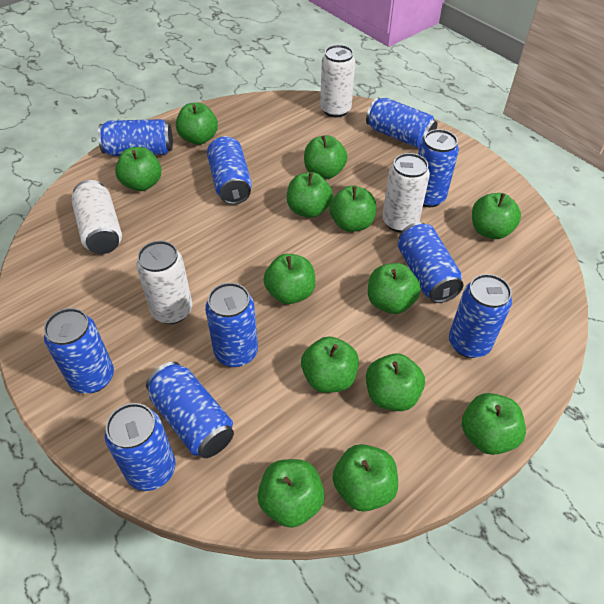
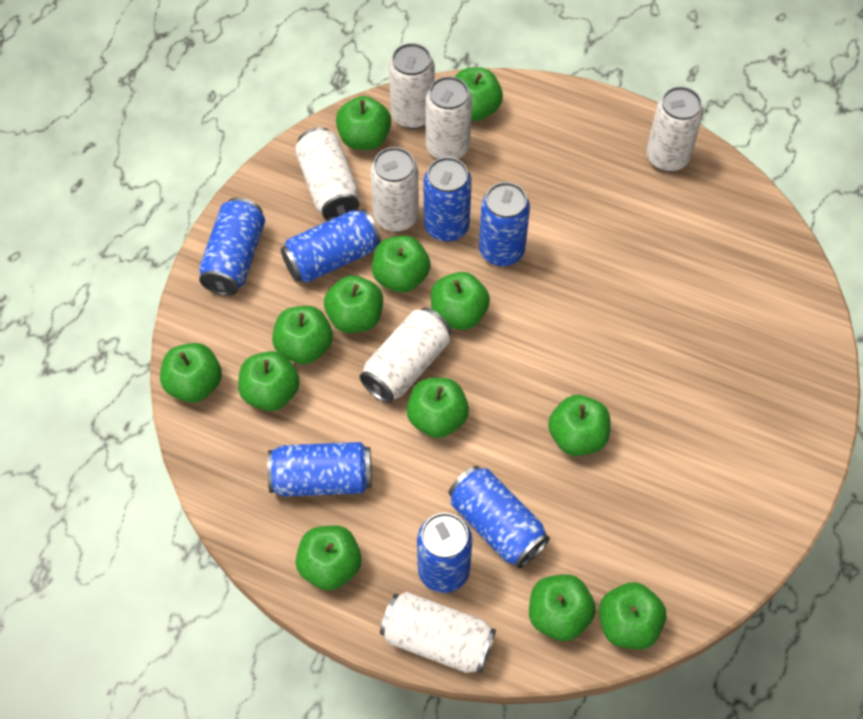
blue can: [44,308,114,394] [98,119,173,156] [105,403,176,491] [146,362,234,458] [205,283,258,367] [207,136,252,205] [366,97,437,148] [398,222,464,303] [418,129,459,207] [449,274,512,358] = 10 -> [199,197,265,296] [267,442,372,497] [281,209,381,283] [417,513,472,593] [424,157,472,242] [449,466,550,569] [479,182,530,266] = 7
white can: [71,180,122,254] [136,241,192,324] [320,45,355,118] [382,153,430,232] = 4 -> [295,127,359,220] [359,307,451,403] [370,147,419,232] [380,592,496,674] [389,43,435,129] [425,76,472,159] [647,86,703,172] = 7

